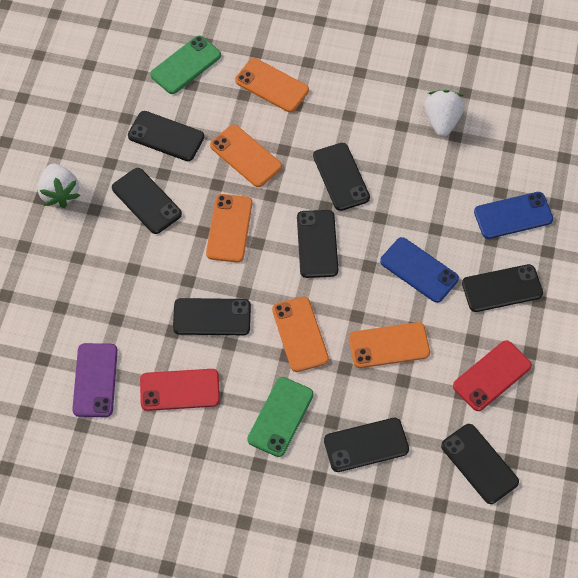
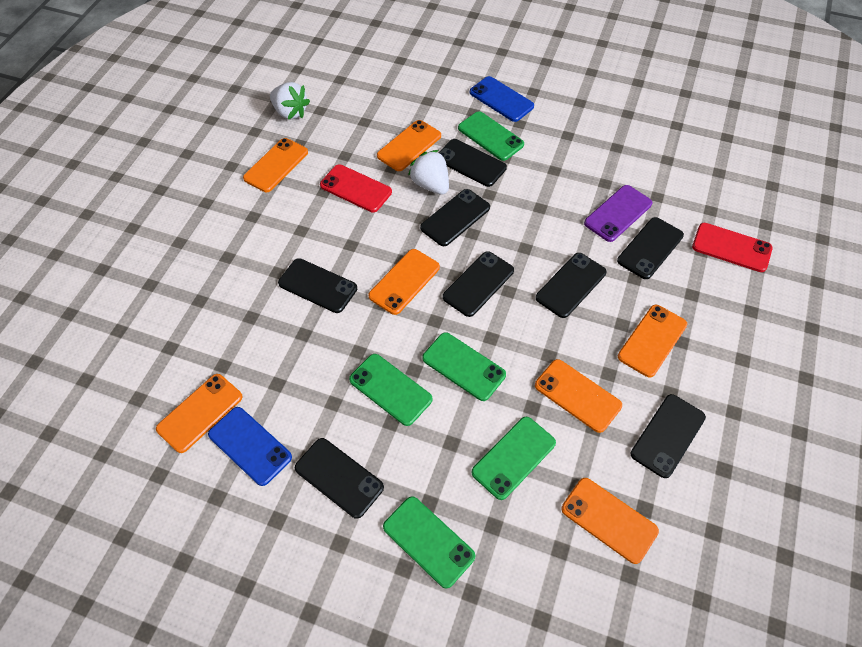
green phone: [150,36,221,94] [247,377,314,457] = 2 -> [349,354,432,426] [383,496,475,588] [422,333,506,401] [458,111,524,161] [471,417,556,500] = 5
orange phone: [206,194,252,263] [210,125,282,187] [235,58,309,112] [272,297,329,372] [349,322,430,368] = 5 -> [156,374,242,453] [243,138,308,192] [368,249,440,315] [377,120,441,171] [535,359,622,433] [561,478,659,564] [618,305,687,377] = 7

